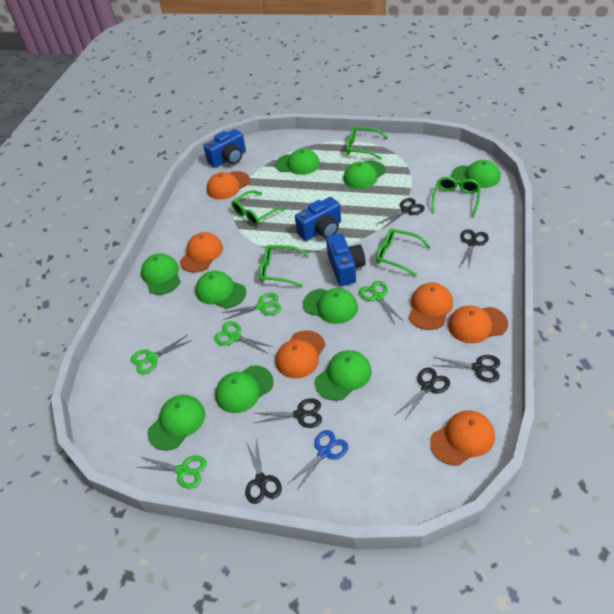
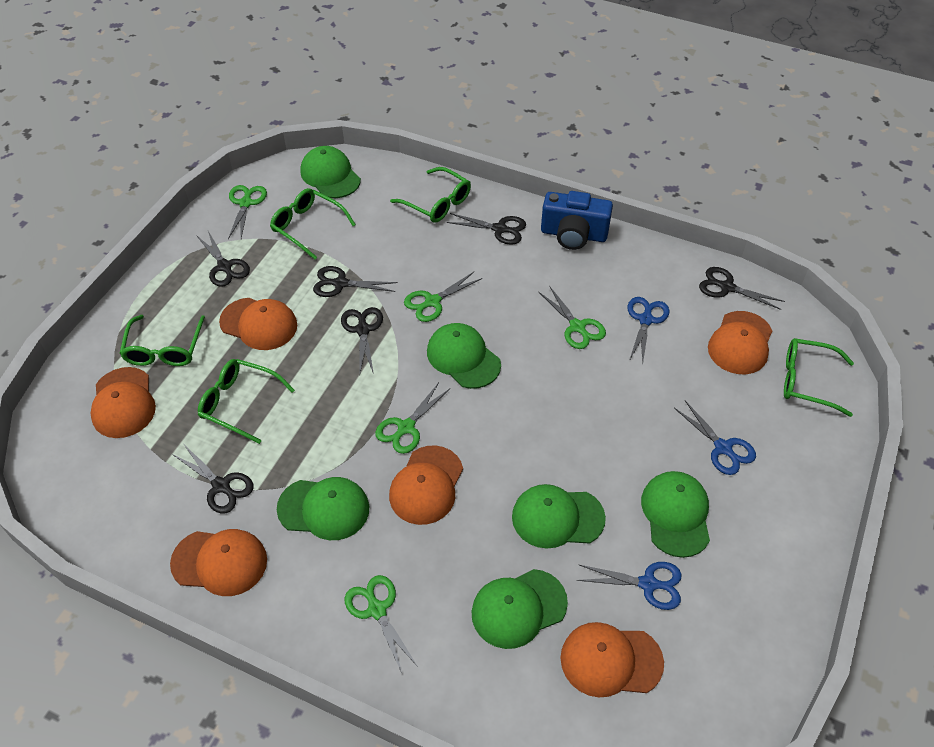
blue camera: [203,129,246,168] [295,197,341,241] [326,233,366,286] = 3 -> [541,191,613,250] = 1
blue scissors: [287,430,348,491] = 1 -> [577,562,682,610] [628,297,670,362] [674,401,756,475] = 3
green cap: [141,253,181,295] [147,395,205,451] [195,271,246,309] [215,365,274,413] [275,148,320,175] [303,288,358,324] [315,350,372,401] [343,161,386,189] [451,160,501,188] = 9 -> [277,477,369,540] [300,146,361,198] [427,323,501,389] [472,569,568,649] [512,484,606,549] [641,471,710,558] = 6

